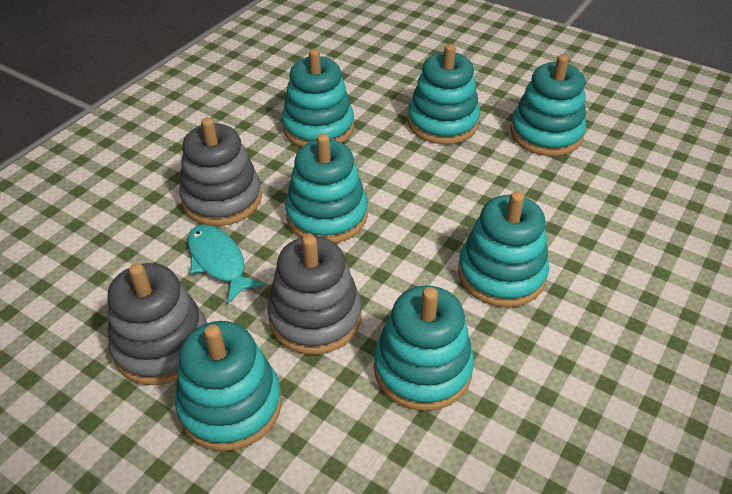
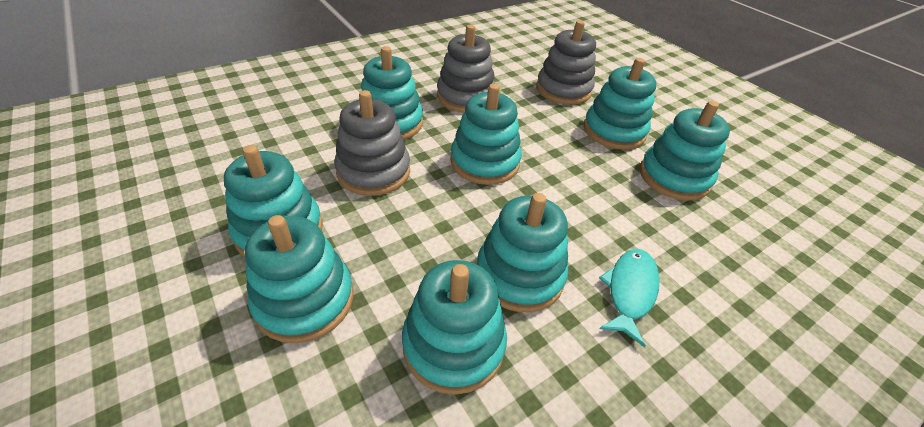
turquoise stacking toy: [175,321,282,451] [282,49,354,147] [285,134,368,243] [374,286,474,411] [408,44,480,144] [458,191,549,307] [510,55,586,156] = 7 -> [224,145,323,257] [245,215,354,343] [361,46,423,140] [402,260,507,395] [450,84,522,185] [477,193,568,312] [583,58,656,150] [640,101,730,201] = 8

